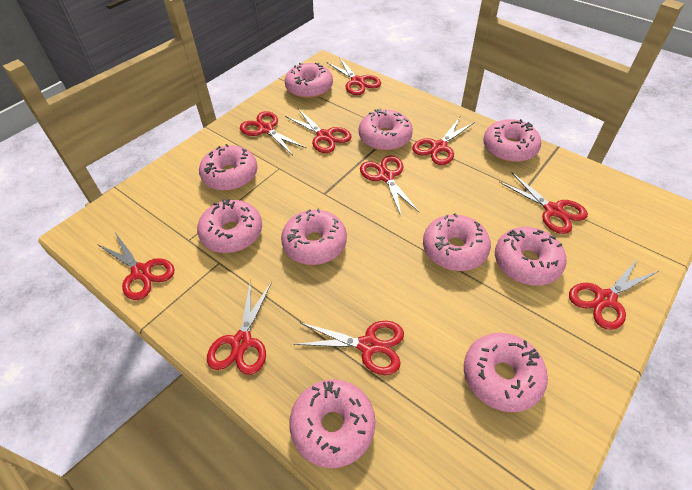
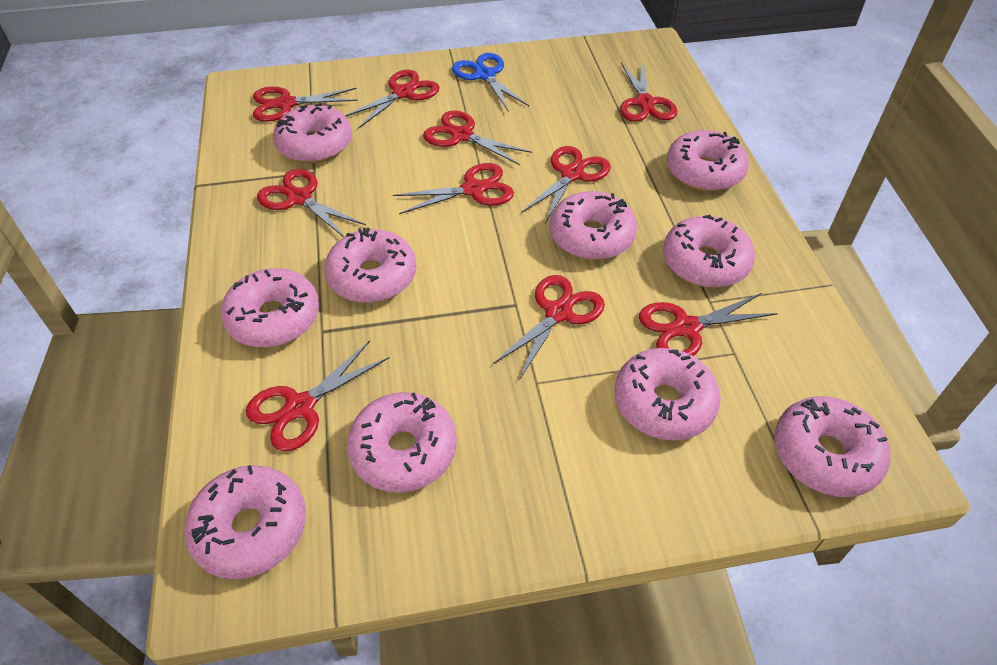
blue scissors: none = 0 -> [452,53,529,112] = 1

